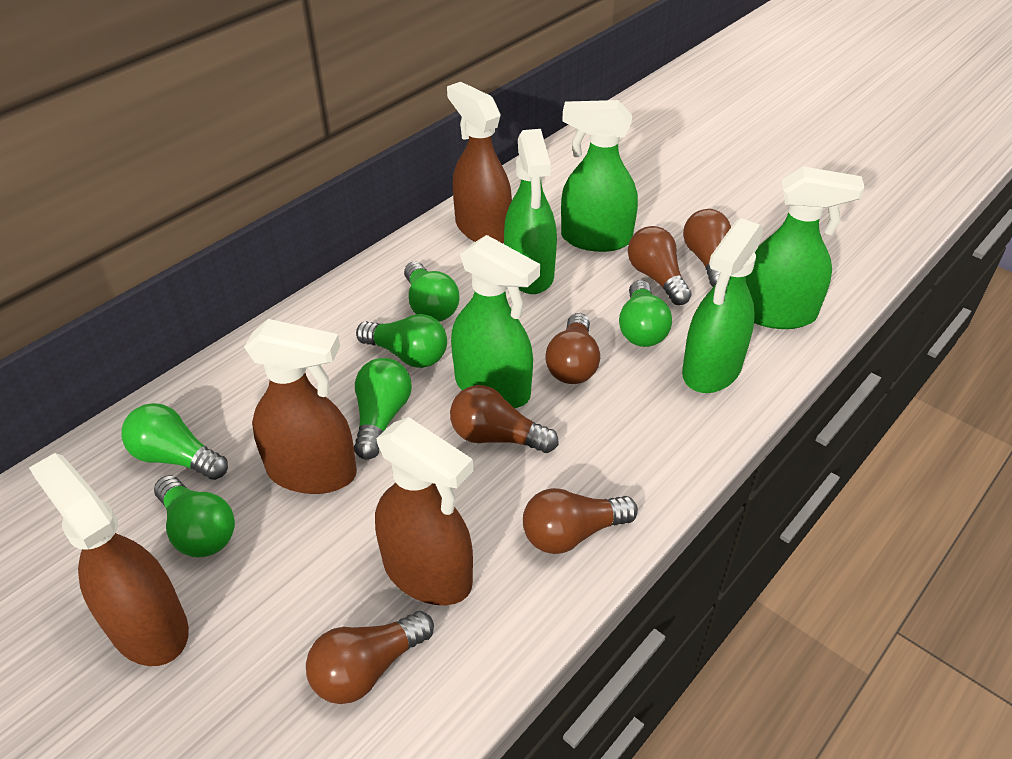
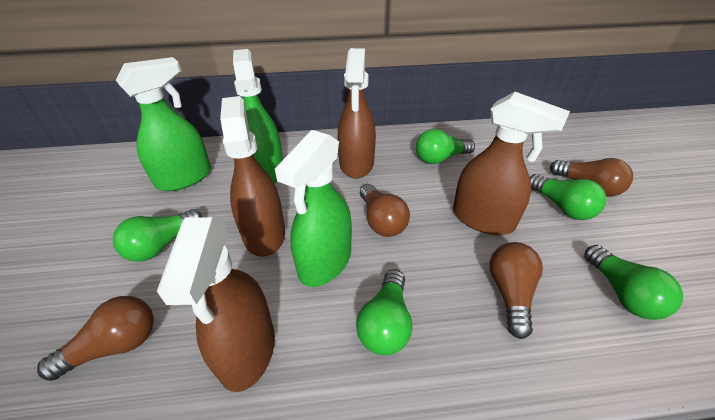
brown light bulb: [306,611,434,704] [450,385,559,453] [523,488,638,554] [545,313,600,384] [628,226,692,305] [683,209,731,287] = 6 -> [37,296,154,381] [360,184,410,237] [489,242,543,339] [550,158,633,197] = 4
green light bulb: [121,403,228,480] [154,476,235,558] [354,358,412,460] [356,314,447,368] [404,262,459,322] [619,280,672,347] = 6 -> [113,209,202,262] [356,269,412,355] [416,129,475,164] [530,174,607,220] [584,245,683,320] = 5
green spray bottle: [451,235,540,408] [504,129,557,294] [561,100,638,252] [682,218,764,393] [746,166,865,329] = 5 -> [116,57,211,191] [233,49,283,184] [275,130,352,287] = 3

